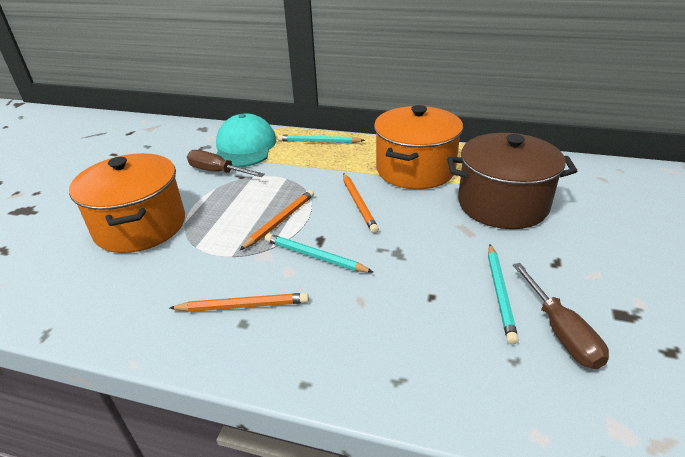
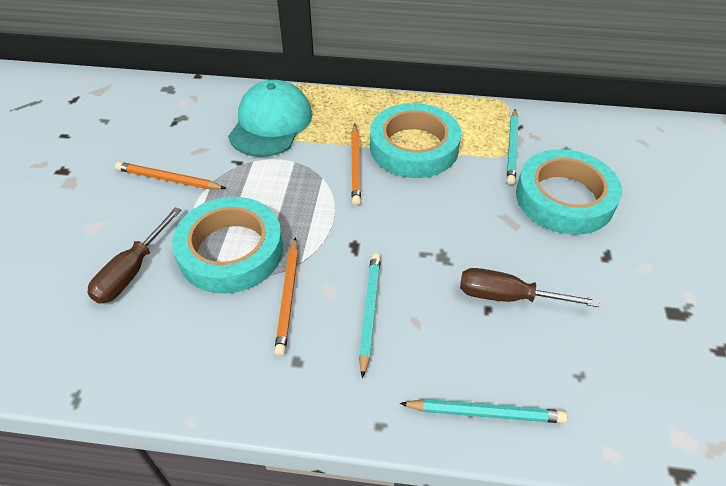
brown pot: [447,133,577,229] = 1 -> none = 0
orange pot: [69,153,185,253] [374,105,463,189] = 2 -> none = 0
turquoise tape: none = 0 -> [172,197,283,294] [370,103,461,178] [516,149,622,235] = 3

